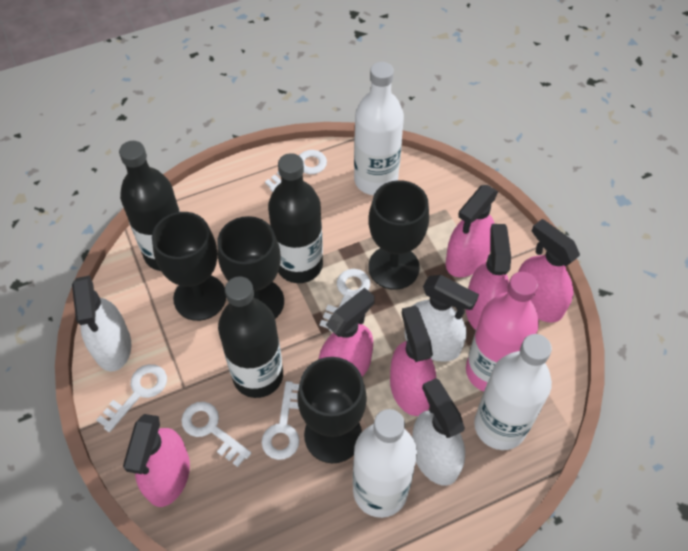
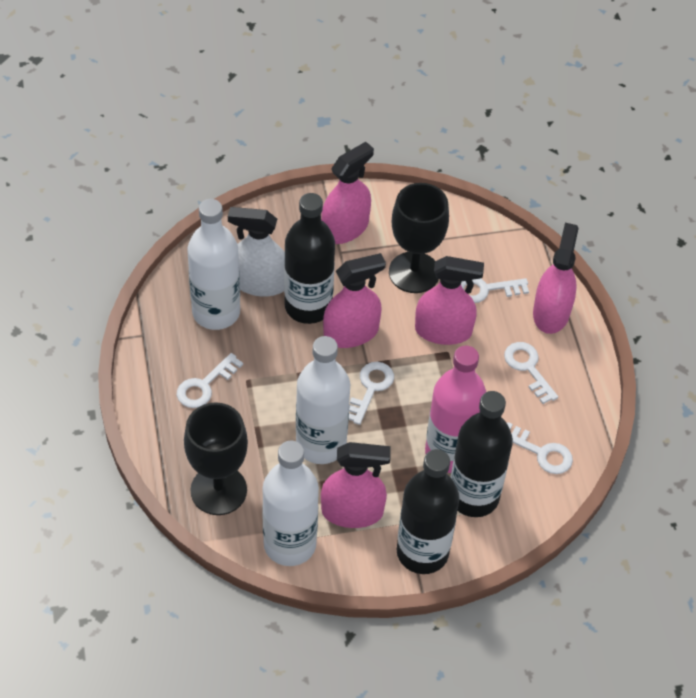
black goblet: [152,212,226,321] [218,216,284,319] [297,357,367,463] [368,180,429,290] = 4 -> [184,402,248,515] [389,183,449,293] = 2
pink spray bottle: [123,414,190,507] [319,288,375,377] [390,306,436,416] [446,185,498,277] [466,224,511,330] [518,219,580,323] = 6 -> [321,142,374,244] [321,442,391,528] [323,253,386,348] [415,256,484,345] [533,223,579,334] = 5
white spray bottle: [72,275,131,371] [405,275,479,362] [412,378,465,486] = 3 -> [228,207,285,297] = 1

